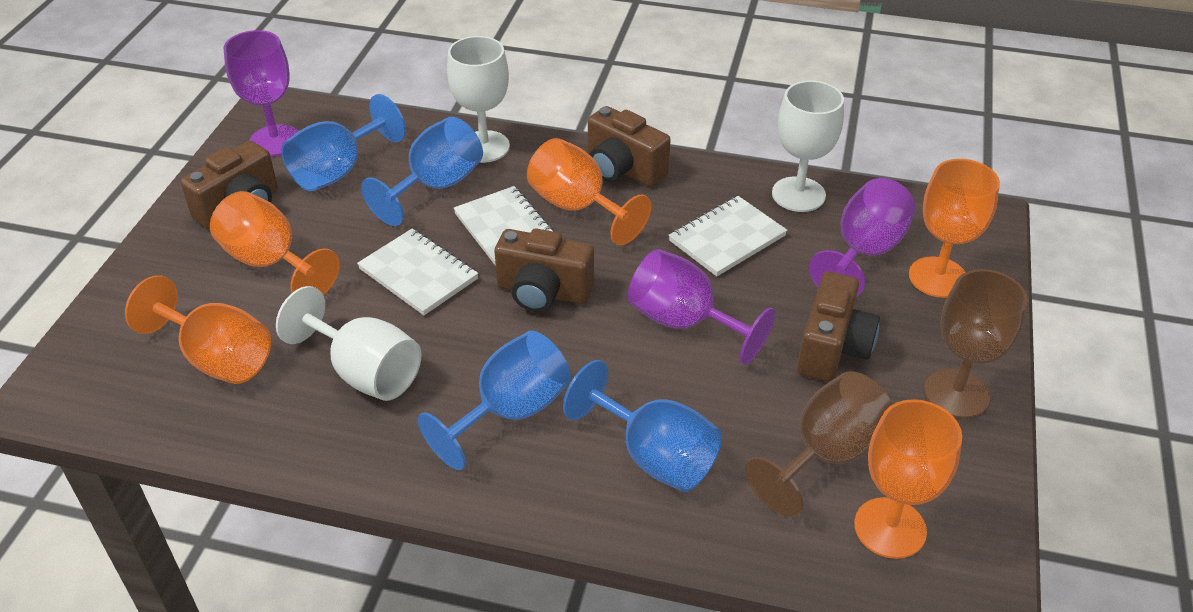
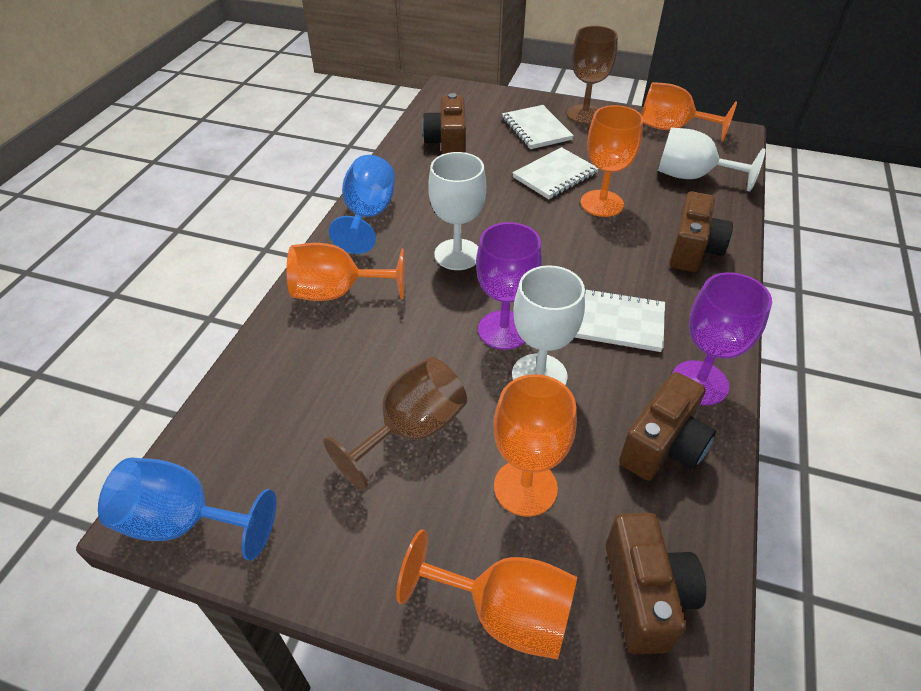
blue goblet: [281,94,406,191] [361,117,483,226] [418,331,571,470] [563,360,722,492] = 4 -> [98,457,276,560] [329,155,395,254] = 2
purple goblet: [223,30,298,156] [628,249,775,365] [809,178,916,297] = 3 -> [476,222,542,350] [672,272,772,405] = 2

